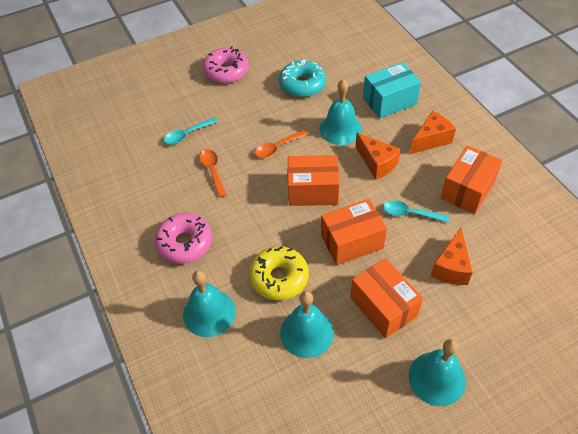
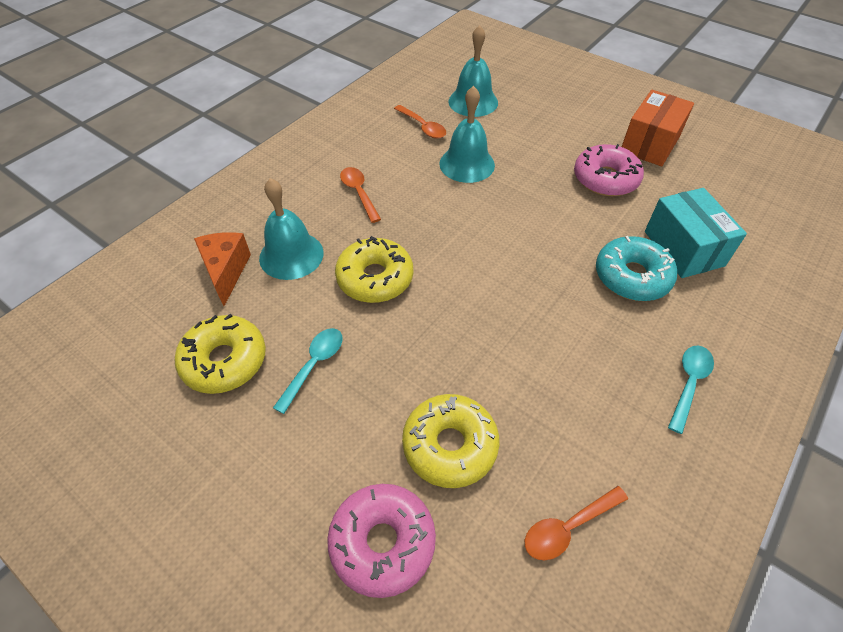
orange box: [287,155,340,206] [321,199,387,265] [350,258,423,338] [441,146,502,214] = 4 -> [622,90,694,166] = 1
orange cheese: [356,133,401,180] [410,111,456,154] [431,228,473,285] = 3 -> [194,232,251,306] = 1
orange spoon: [200,149,226,198] [255,130,308,158] = 2 -> [340,167,381,223] [394,105,446,139] [525,486,628,560] = 3
turquoise bell: [183,270,235,337] [280,291,334,358] [319,79,362,145] [409,339,466,406] = 4 -> [259,178,323,280] [440,86,495,183] [448,25,498,117] = 3
yellow donut: [249,246,309,301] = 1 -> [175,314,266,394] [335,236,413,303] [402,394,500,488] = 3

